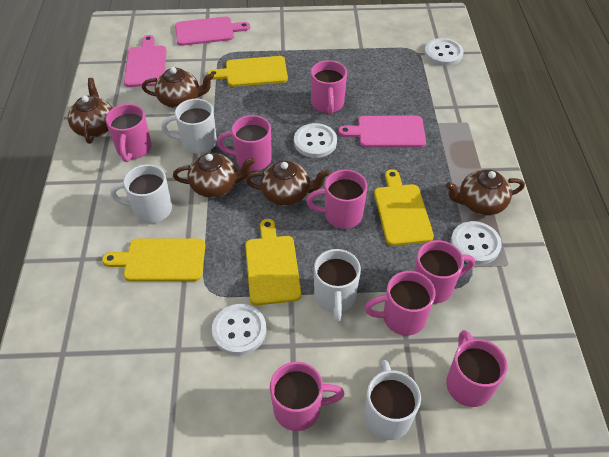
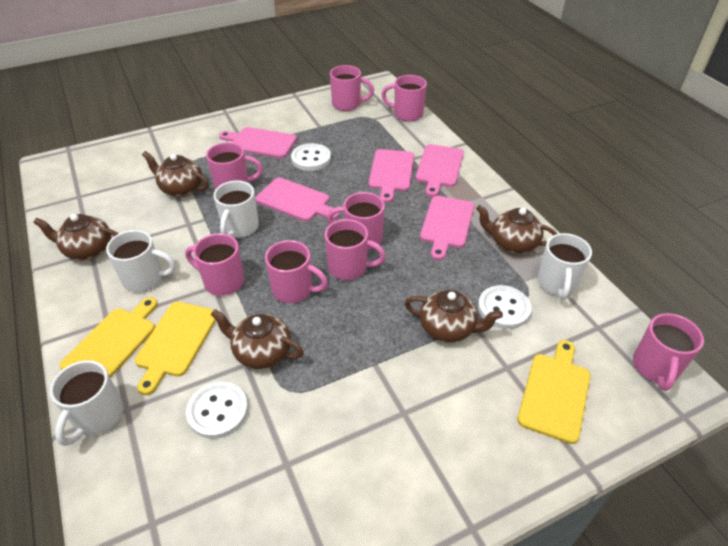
pink cutting board: [124,35,167,87] [175,17,250,46] [338,116,426,147] = 3 -> [219,127,297,158] [255,178,340,221] [368,149,414,203] [415,144,464,197] [420,196,474,260] = 5
white button: [212,304,266,355] [294,123,337,158] [424,38,464,66] [451,221,502,265] = 4 -> [186,382,248,439] [291,143,331,171] [478,285,531,329] = 3
yellow cutting board: [102,239,205,281] [207,56,288,87] [245,219,301,305] [374,169,434,246] = 4 -> [60,297,158,378] [135,302,216,395] [517,340,591,444] = 3

